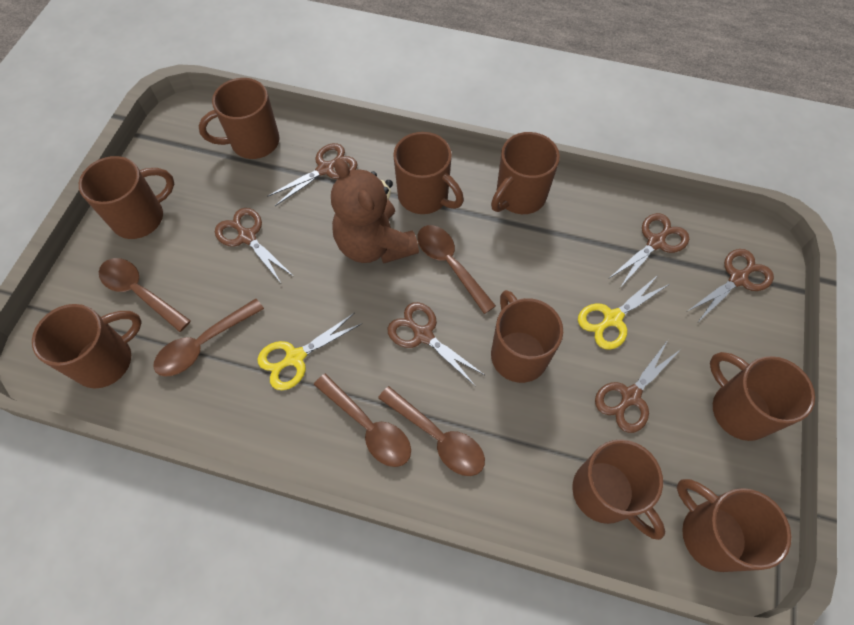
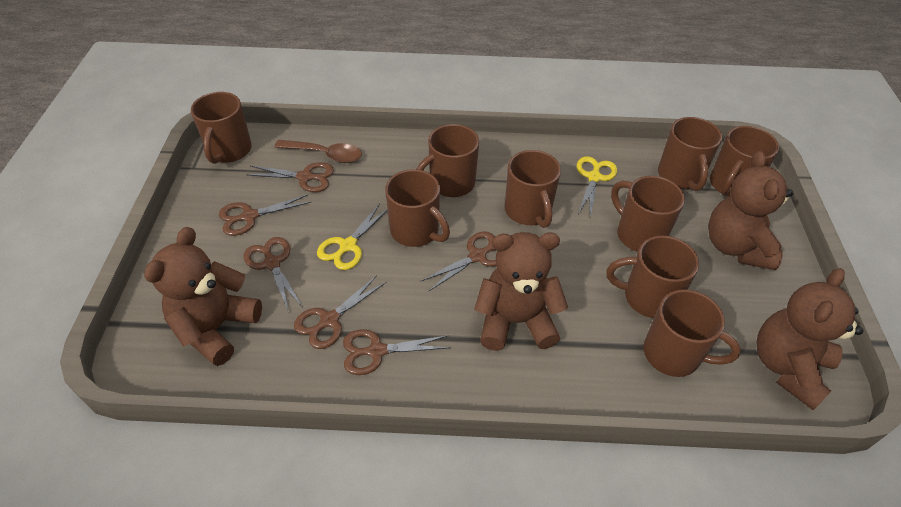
brown spoon: [99,258,191,332] [153,298,264,377] [314,373,411,467] [378,386,485,476] [417,225,496,314] = 5 -> [274,140,362,163] = 1
brown teddy bear: [331,158,419,264] = 1 -> [144,227,262,366] [474,232,568,351] [708,151,793,270] [756,268,863,410] = 4

